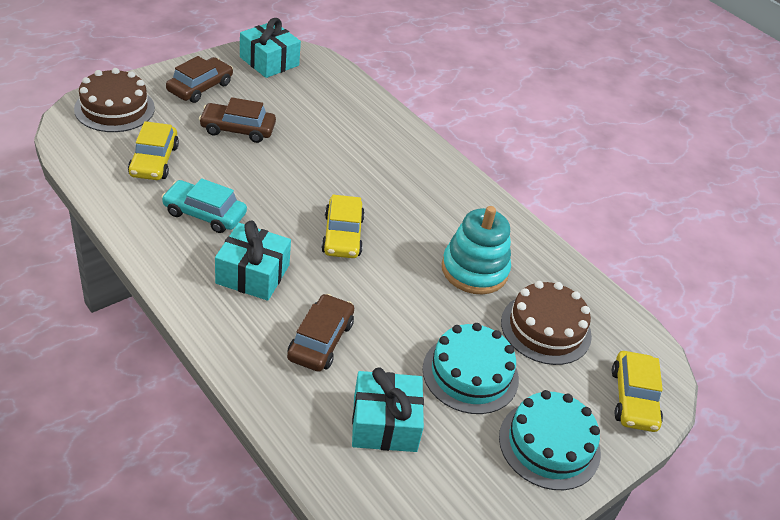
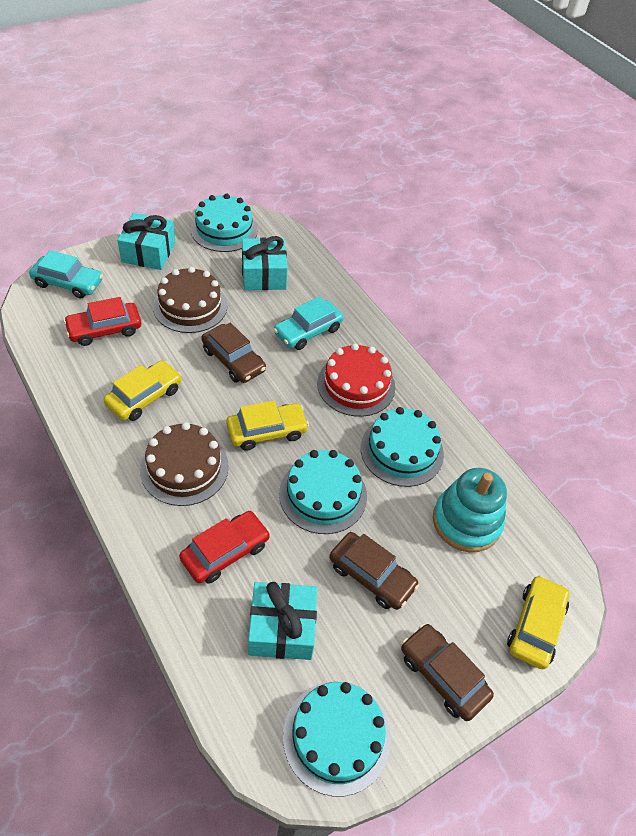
red cake: none = 0 -> [317,343,396,417] = 1
red car: none = 0 -> [64,297,141,346] [179,511,270,584] = 2
turquoise cake: [423,323,519,414] [499,390,601,490] = 2 -> [190,194,258,252] [279,450,367,534] [283,682,391,796] [361,407,444,487] = 4
turquoise car: [162,178,247,233] = 1 -> [29,250,103,298] [273,296,344,350] = 2

